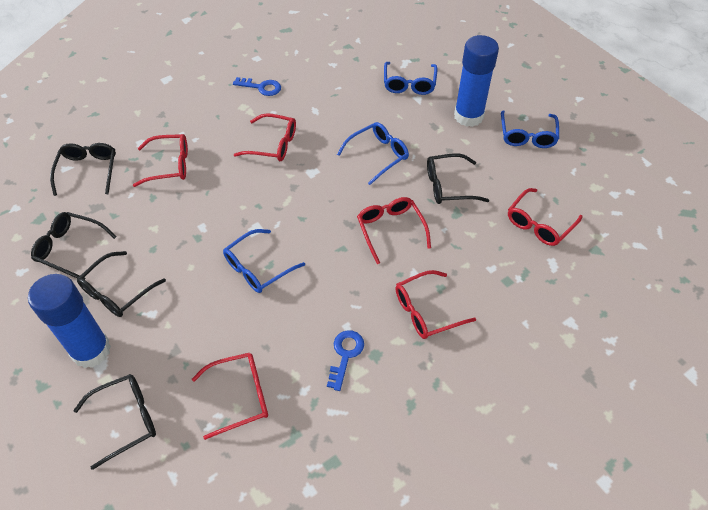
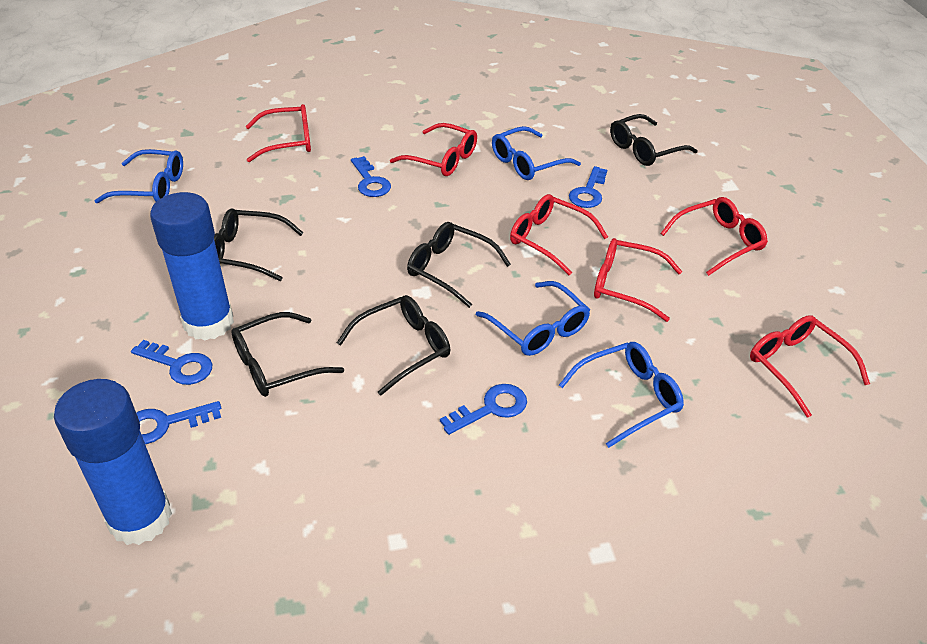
blue key: [233,77,281,96] [327,330,364,391] = 2 -> [131,340,212,385] [136,401,221,444] [351,156,391,197] [440,384,527,435] [569,166,607,208] = 5

